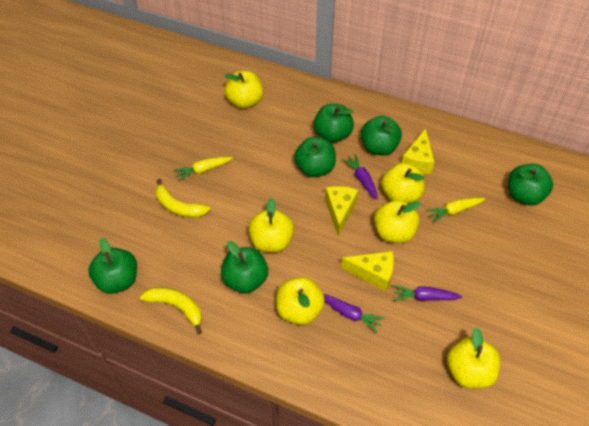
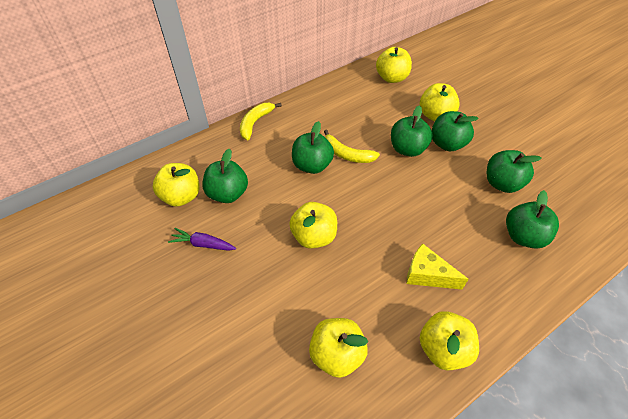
purple carrot: [323,294,385,333] [342,154,378,200] [393,285,462,301] = 3 -> [168,228,236,251] = 1
yellow carrot: [174,157,233,181] [426,197,485,223] = 2 -> none = 0
yellow cheese: [325,186,358,236] [341,251,394,291] [402,128,434,174] = 3 -> [406,244,469,289] = 1

